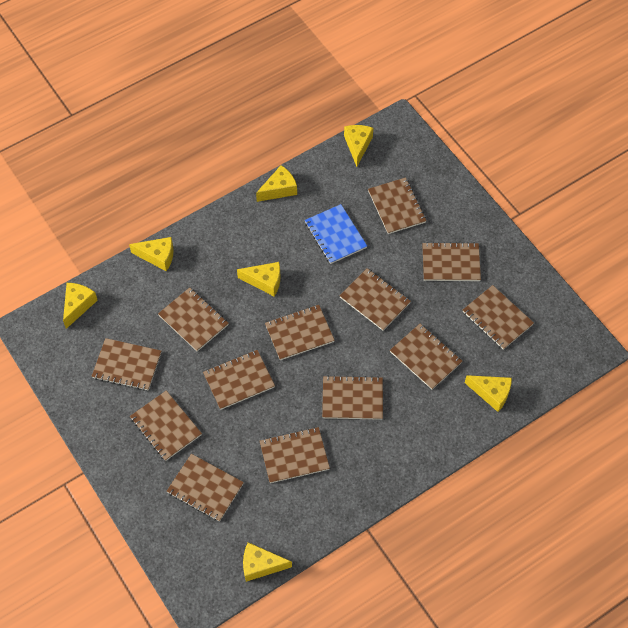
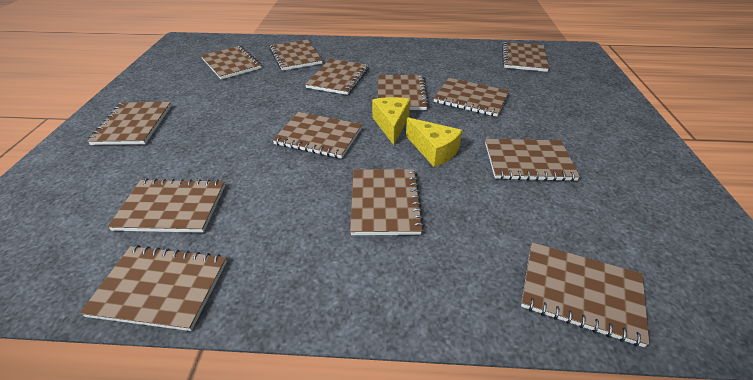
blue notebook: [305,204,367,264] = 1 -> none = 0
yellow cheese: [63,283,98,329] [129,237,174,271] [237,262,280,296] [243,542,292,582] [256,165,297,202] [344,125,373,167] [465,375,512,412] = 7 -> [372,97,410,145] [406,117,462,167] = 2

